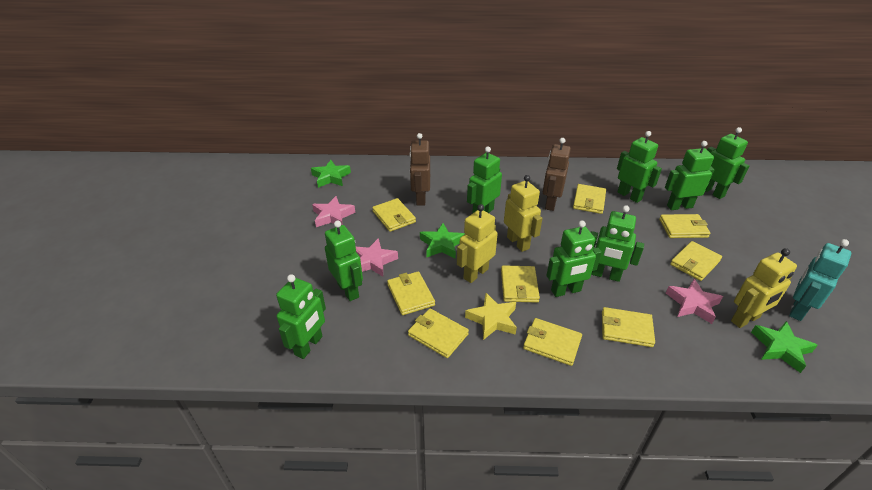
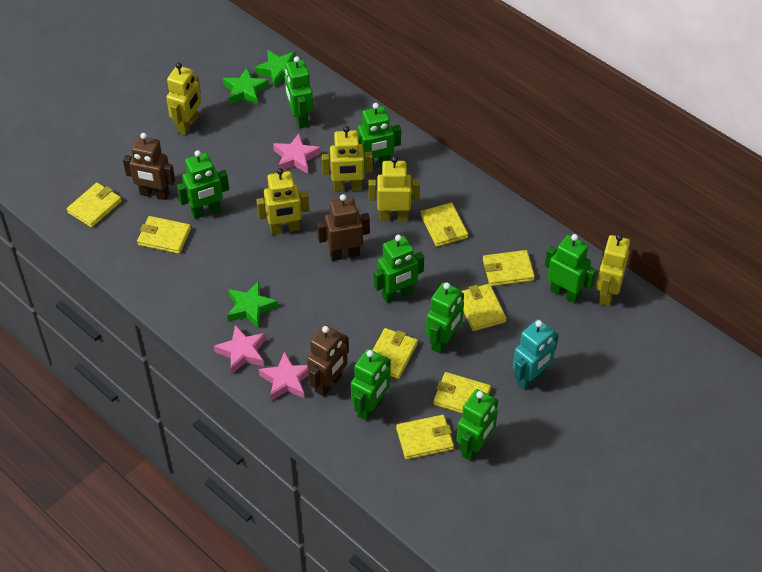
brown robot: [409,133,430,206] [543,138,571,211] = 2 -> [123,133,175,200] [307,325,349,397] [317,194,370,261] = 3
yellow robot: [457,204,498,283] [504,175,542,252] [731,248,797,328] = 3 -> [166,63,201,135] [256,168,309,235] [322,126,373,192] [368,156,420,221] [596,234,630,306] = 5
yellow star: [465,293,517,340] = 1 -> none = 0
yellow wallet: [372,198,416,232] [387,271,435,315] [408,309,469,358] [501,265,540,303] [523,318,582,366] [573,184,606,214] [602,307,655,347] [659,214,711,238] [670,241,722,281] = 9 -> [67,183,122,228] [137,216,191,254] [373,328,418,379] [396,415,454,460] [421,203,468,247] [433,372,491,413] [461,284,507,331] [483,250,535,286] = 8

